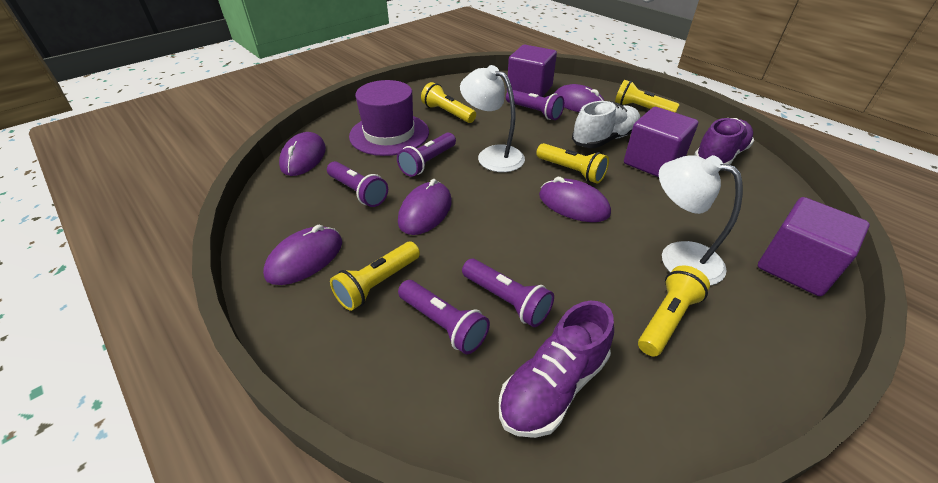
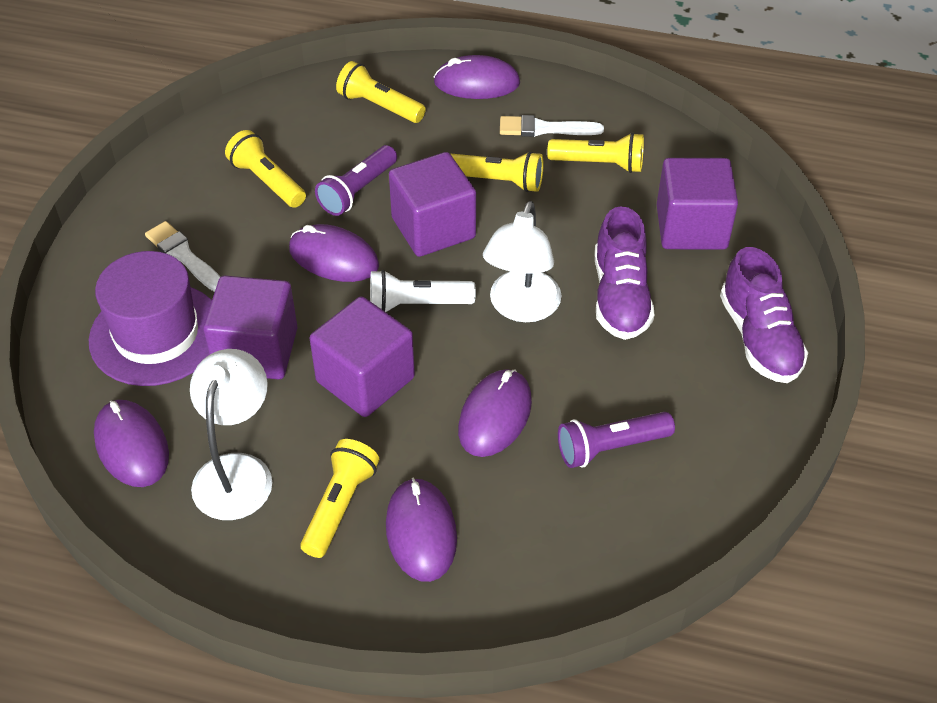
purple cube: [507,45,557,97] [624,107,698,177] [758,197,870,296] = 3 -> [203,276,298,379] [310,296,415,417] [389,152,476,257] [657,158,738,250] = 4
purple flashlight: [327,161,388,207] [397,133,456,177] [398,280,490,354] [462,259,554,327] [506,90,564,120] = 5 -> [315,145,397,216] [558,412,675,468] = 2
white brush: none = 0 -> [145,221,221,292] [500,115,604,137] = 2
white flashlight: none = 0 -> [370,270,476,312] = 1
white shoe: [572,101,640,148] = 1 -> none = 0

